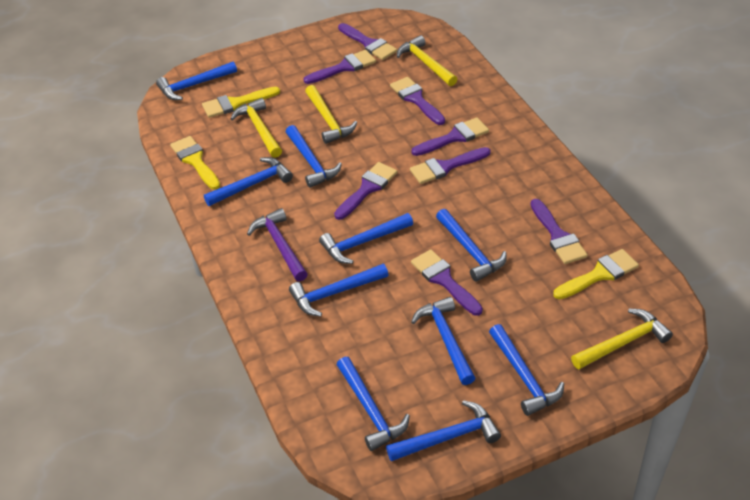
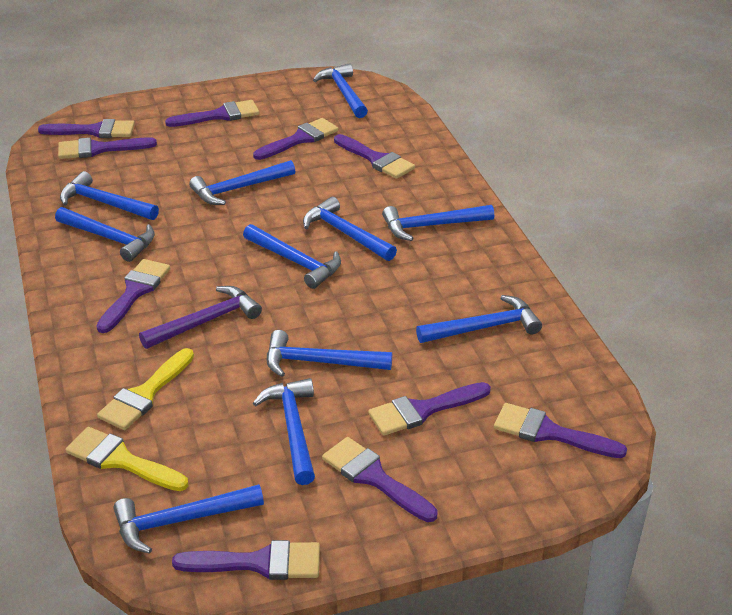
blue hammer: [156,61,237,100] [204,157,293,206] [286,125,342,188] [289,264,388,316] [319,213,413,264] [337,357,410,451] [386,400,501,461] [411,297,475,385] [436,209,507,282] [489,324,564,416] = 10 -> [55,207,155,262] [60,171,159,220] [113,484,264,554] [189,160,295,205] [243,224,341,289] [253,378,315,485] [267,330,392,377] [303,197,397,261] [313,63,368,118] [382,205,494,241] [416,295,542,343] = 11
purple brush: [303,50,376,84] [334,162,397,220] [338,23,397,60] [390,77,445,125] [410,147,491,184] [411,117,489,156] [411,249,483,316] [530,199,588,264] = 8 -> [38,119,135,138] [58,137,157,159] [96,259,170,333] [165,100,259,127] [172,540,320,580] [253,118,339,160] [322,437,438,522] [334,134,415,179] [368,382,491,436] [494,403,627,458] = 10
yellow brush: [170,136,220,190] [202,87,280,118] [553,249,639,299] = 3 -> [66,427,189,491] [97,348,194,430] = 2
yellow hammer: [230,98,282,158] [305,85,357,144] [397,35,457,86] [571,309,673,369] = 4 -> none = 0

